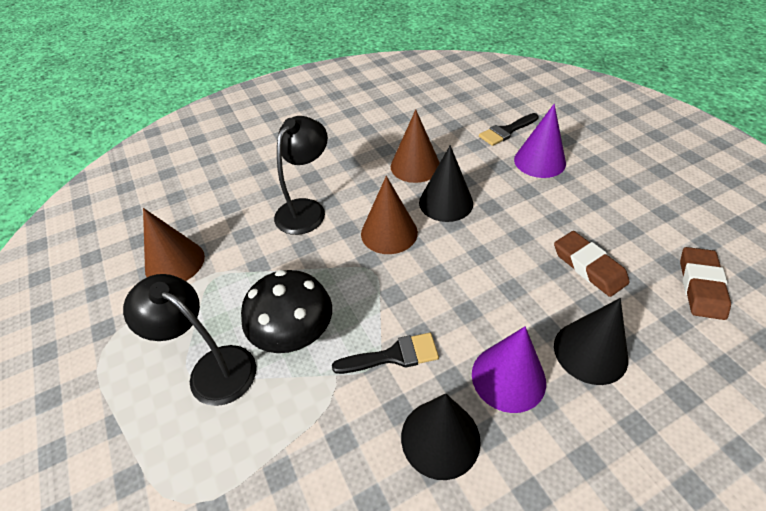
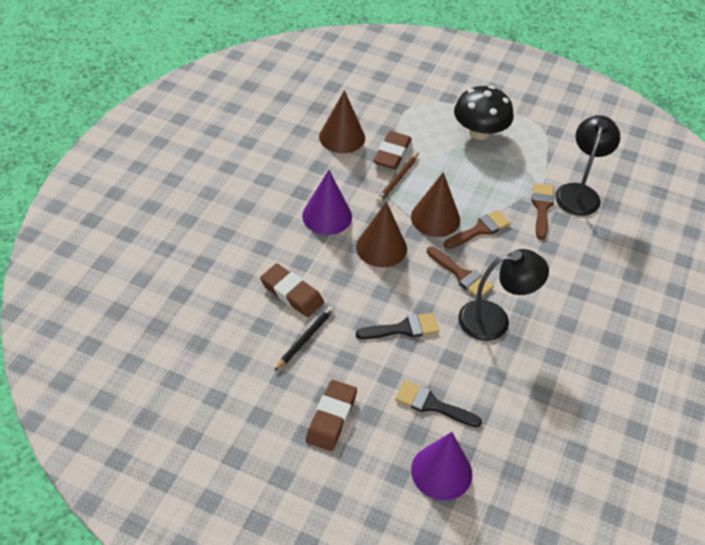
black cone: [401,393,481,480] [419,145,473,222] [554,298,628,385] = 3 -> none = 0
black pencil: none = 0 -> [274,306,334,371] = 1
brown brush: none = 0 -> [427,246,494,297] [444,210,511,249] [532,183,554,240] = 3
brown eraser: [554,231,630,297] [680,247,731,320] = 2 -> [260,263,324,317] [306,380,357,451] [373,131,412,169] = 3
brown pencil: none = 0 -> [376,152,419,203] = 1

